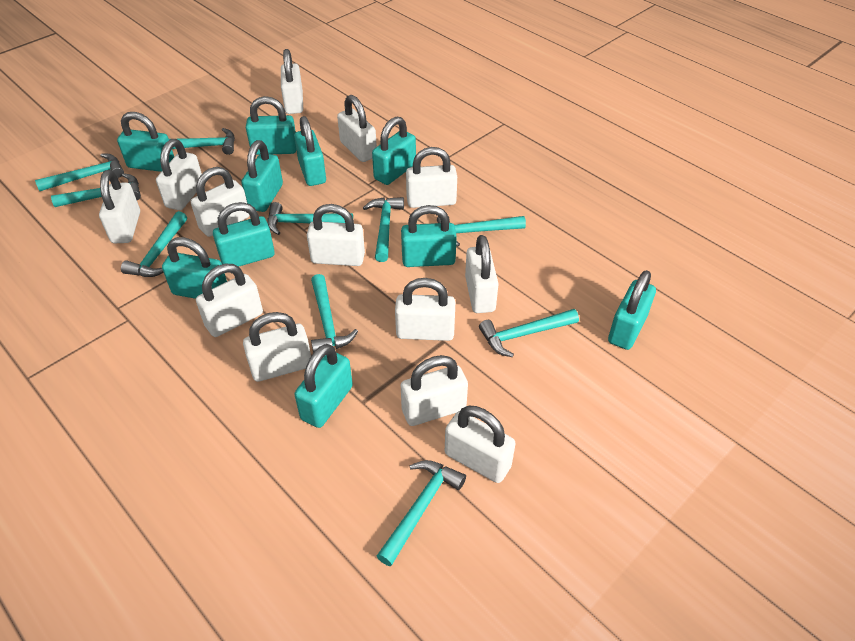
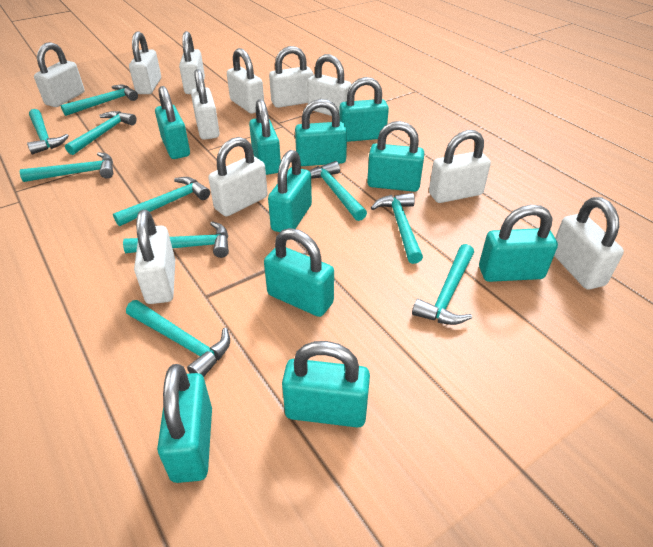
white padlock: [99,170,140,243] [156,139,202,210] [191,167,250,237] [196,264,263,337] [243,312,311,382] [281,49,303,114] [307,204,365,266] [337,95,377,162] [395,278,455,341] [401,355,468,426] [406,147,457,208] [445,406,516,483] [465,235,499,313] = 13 -> [34,42,85,107] [129,31,161,94] [134,210,175,304] [179,31,205,94] [191,69,220,140] [208,137,268,216] [227,48,264,114] [269,46,314,108] [307,54,352,116] [429,130,491,203] [554,197,624,289] = 11

